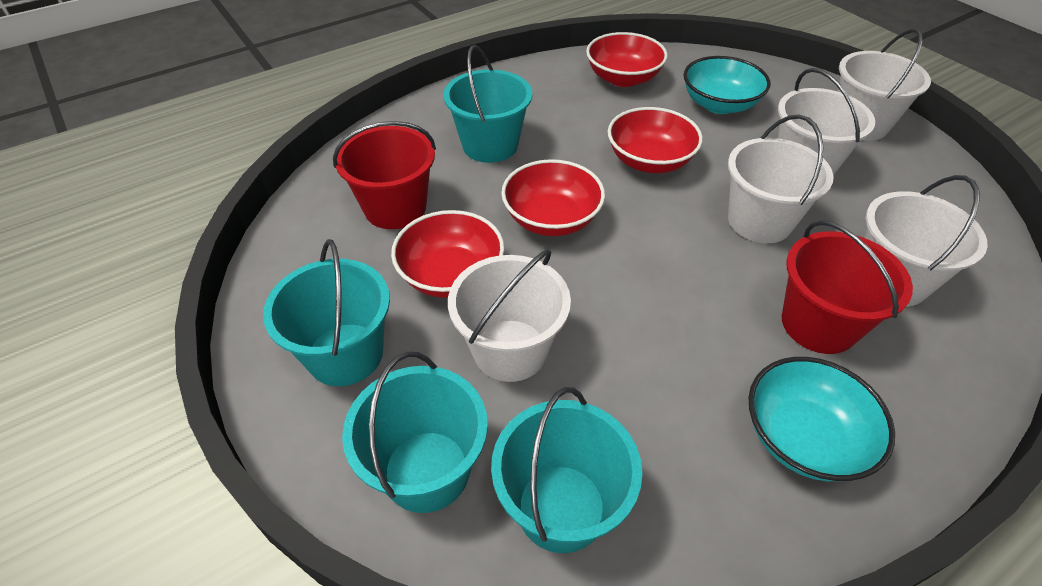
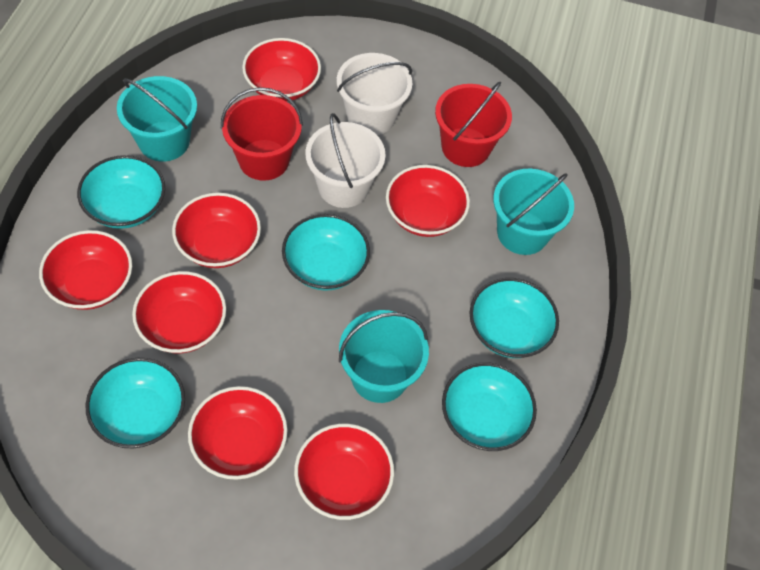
red bowl: [391,210,505,298] [501,159,605,236] [586,32,668,87] [608,107,703,173] = 4 -> [39,230,132,310] [132,271,226,353] [172,193,261,268] [188,386,287,480] [242,38,321,101] [294,424,394,520] [386,165,470,237] = 7
turquoise bowl: [684,56,770,114] [749,357,895,481] = 2 -> [77,155,165,229] [85,358,185,448] [282,214,370,291] [442,362,537,451] [470,278,559,358] = 5
turquoise bucket: [263,239,390,386] [342,352,488,513] [443,45,532,163] [491,387,642,553] = 4 -> [117,76,197,162] [339,310,429,403] [493,169,574,255] = 3
white bucket: [448,249,571,382] [728,114,834,243] [778,68,875,175] [837,28,931,141] [864,175,988,307] = 5 -> [305,113,386,208] [337,53,412,135] = 2

